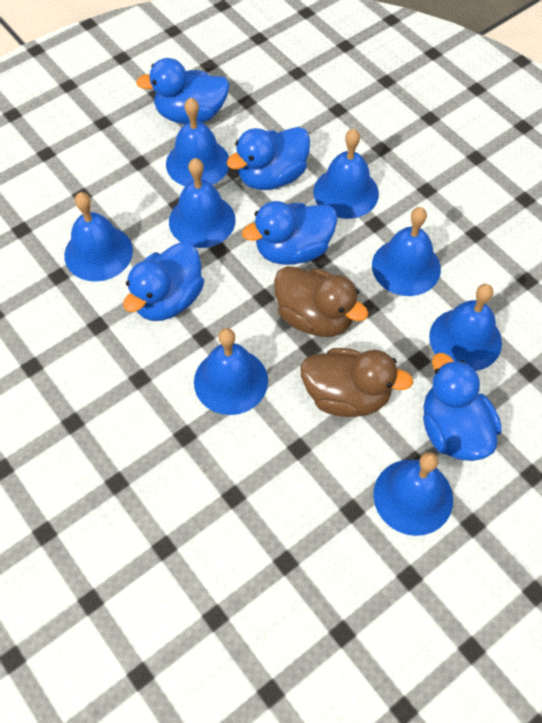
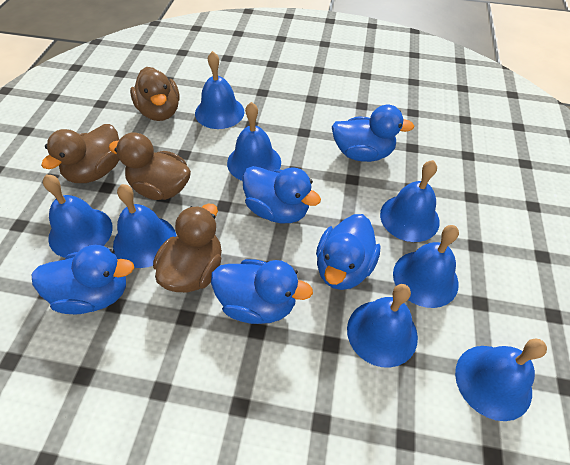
brown duck: [274,266,368,337] [300,348,413,417] = 2 -> [41,124,119,183] [108,132,191,200] [130,67,180,121] [153,204,222,292] = 4

